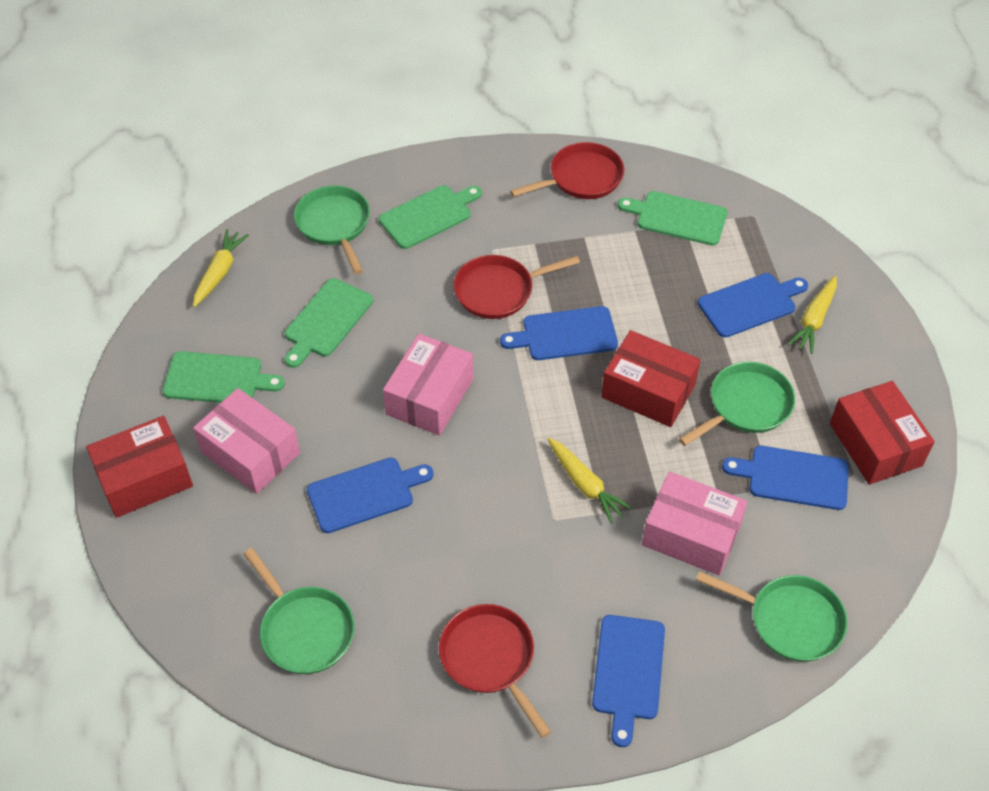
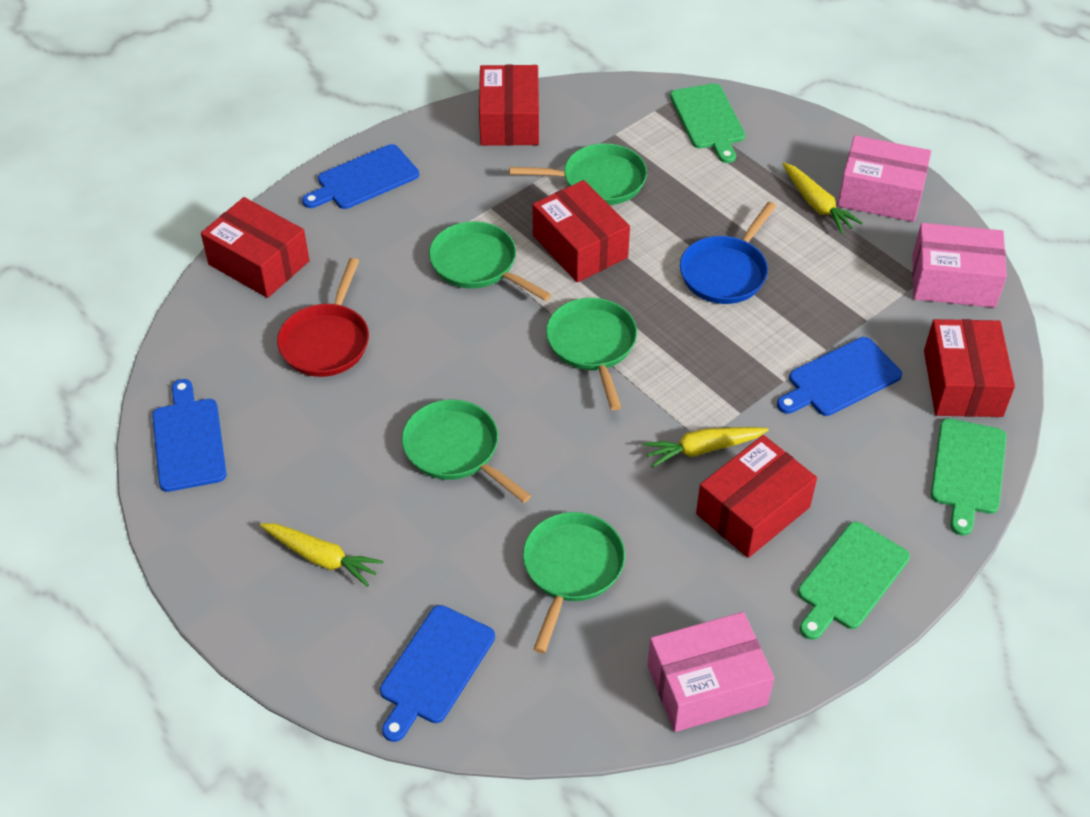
blue cutting board: [307,458,434,533] [500,306,618,360] [592,615,665,747] [698,273,808,338] [722,446,849,510] = 5 -> [152,379,227,492] [302,144,419,209] [380,605,495,742] [777,337,902,416] = 4
blue pan: none = 0 -> [680,202,776,304] = 1
green cutting board: [162,351,285,403] [285,278,373,368] [379,185,482,249] [618,191,728,246] = 4 -> [670,83,745,163] [798,522,910,640] [931,418,1007,536] = 3
green pan: [244,548,354,674] [294,185,370,274] [679,362,795,446] [696,571,847,662] = 4 -> [402,400,531,503] [429,221,551,301] [510,143,647,205] [523,512,625,653] [546,298,637,410] = 5
red box: [86,416,193,518] [601,330,700,427] [830,381,935,485] = 3 -> [201,197,310,298] [479,65,539,146] [533,180,630,282] [696,435,817,558] [924,319,1015,417] = 5
red pan: [439,604,551,738] [453,255,580,319] [510,142,624,199] = 3 -> [277,258,369,377] = 1

